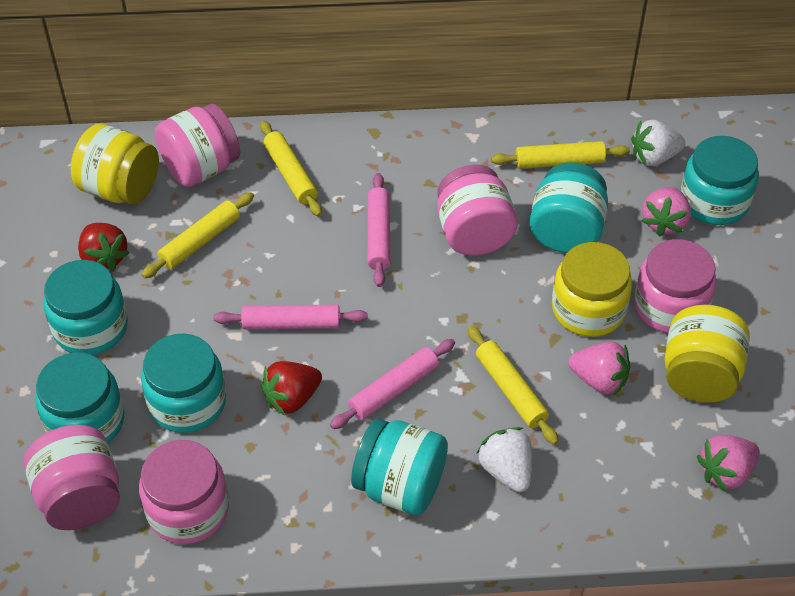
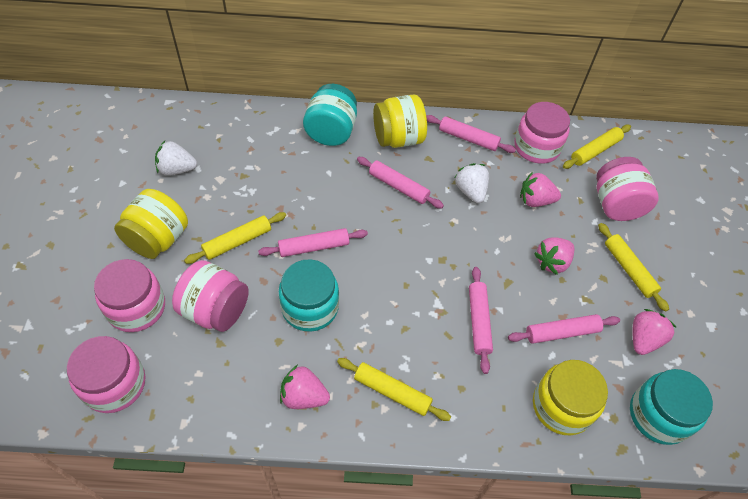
pink rolling pin: [214,305,368,329] [330,339,455,429] [367,173,391,287] = 3 -> [258,228,368,257] [357,157,444,209] [426,115,516,153] [469,267,493,374] [508,314,620,344] = 5
pink strawberry: [568,342,630,395] [642,187,691,237] [697,435,760,492] = 3 -> [280,365,330,409] [520,172,561,207] [534,238,574,275] [632,309,677,355] = 4
red strawberry: [78,223,129,271] [261,361,322,416] = 2 -> none = 0
turquoise jar: [35,352,125,444] [44,260,128,355] [141,333,226,433] [351,418,448,515] [529,162,608,253] [680,136,759,225] = 6 -> [279,259,339,332] [303,84,357,146] [630,369,713,445] = 3

